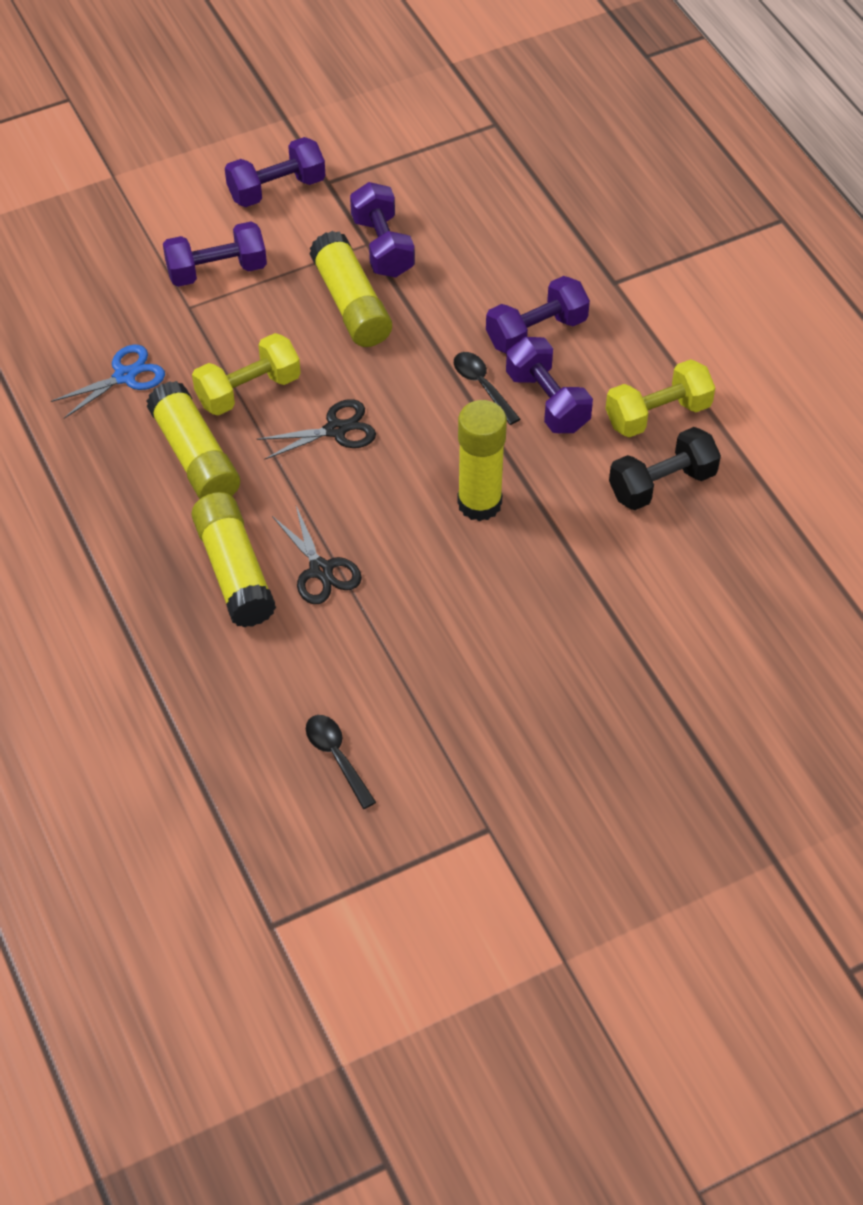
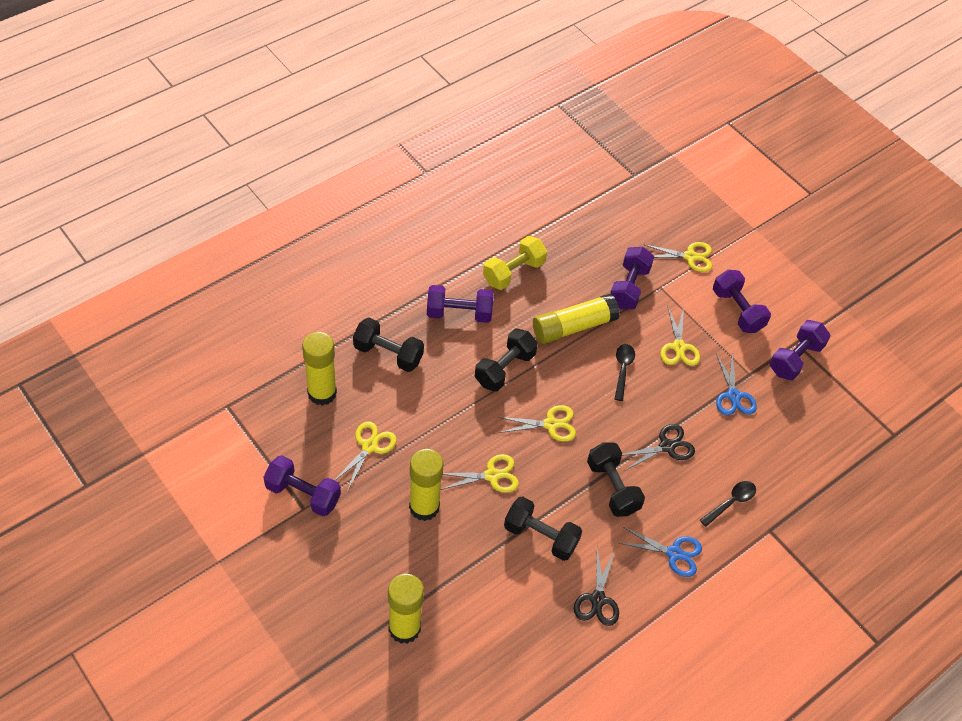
black dumbbell: [609,427,721,510] = 1 -> [353,318,424,372] [475,329,538,391] [504,496,582,561] [587,443,645,517] = 4
blue scissors: [51,344,165,419] = 1 -> [620,527,702,577] [716,353,757,415] = 2
yellow dumbbell: [192,333,300,415] [605,359,715,437] = 2 -> [483,236,547,290] = 1
yellow scissors: none = 0 -> [334,421,397,490] [440,454,519,493] [498,405,576,442] [643,242,712,272] [660,307,700,366] = 5

